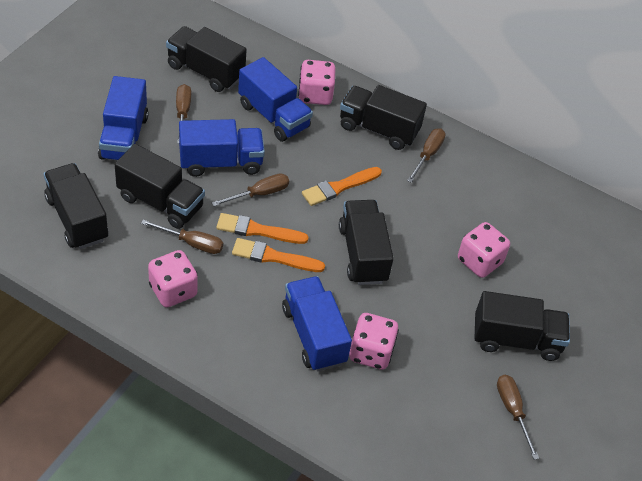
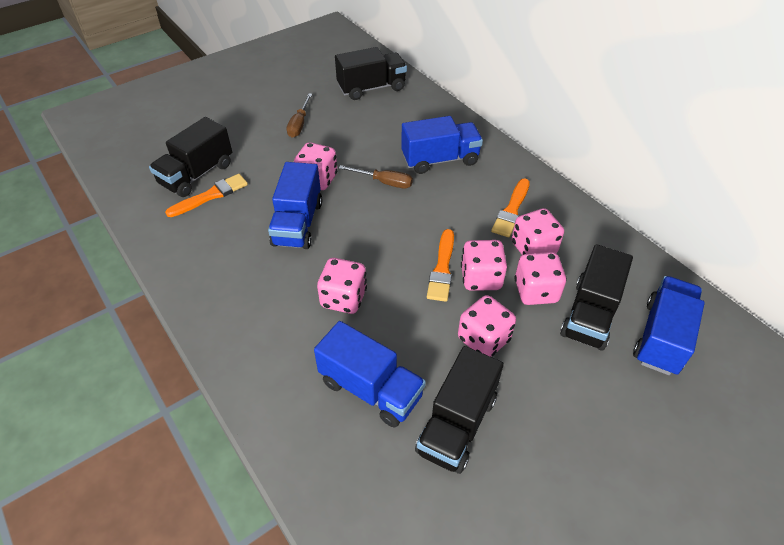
black truck: [44,163,108,249] [115,144,205,229] [166,26,247,92] [339,200,394,285] [340,85,427,150] [474,291,570,361] = 6 -> [149,117,232,197] [335,47,407,100] [415,346,504,474] [560,244,633,350] = 4
brown screwdriver: [141,220,223,254] [176,84,191,144] [212,173,289,206] [407,128,446,183] [497,375,539,460] = 5 -> [286,93,312,137] [339,165,413,188] = 2
pink dice: [148,250,198,307] [298,60,336,105] [349,313,399,370] [458,222,510,278] = 4 -> [294,142,337,190] [317,258,367,314] [458,295,516,357] [461,240,507,291] [512,208,564,255] [514,252,567,305] = 6

